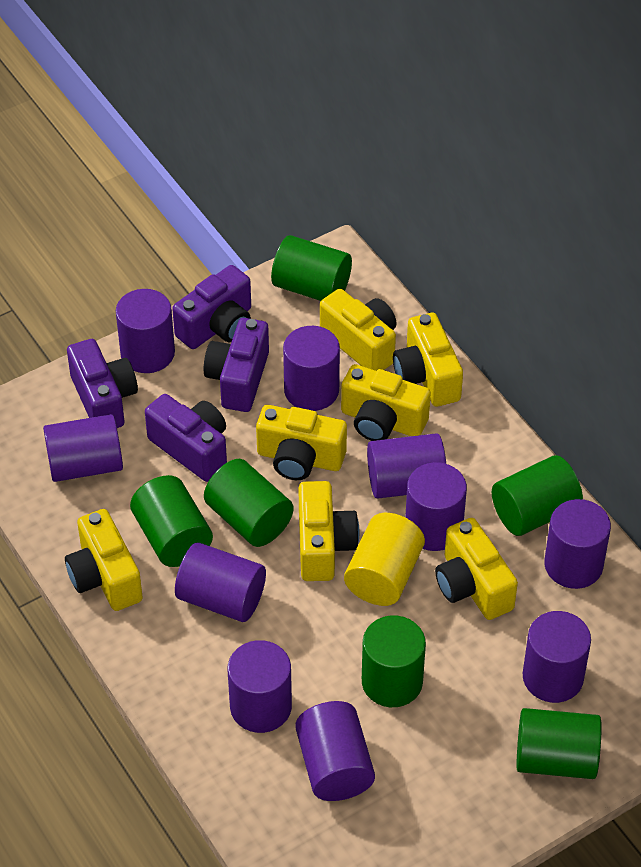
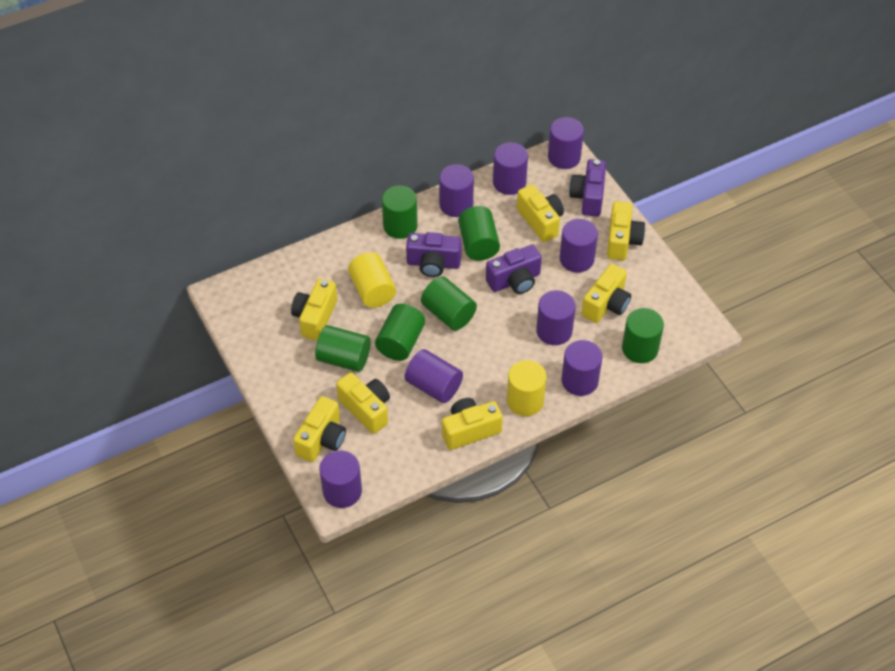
purple camera: [67,339,138,428] [145,394,227,482] [172,265,251,349] [204,318,269,412] = 4 -> [406,232,462,277] [486,245,542,294] [569,159,606,217] = 3
purple cylinder: [43,414,123,482] [116,289,175,373] [175,543,266,622] [228,640,292,733] [283,326,340,411] [295,701,375,801] [367,433,446,499] [405,462,467,551] [523,611,591,703] [544,499,611,589] = 10 -> [319,450,362,508] [405,349,463,403] [439,164,474,217] [493,142,528,195] [536,290,576,345] [548,117,584,169] [560,219,598,272] [561,340,603,396] = 8
yellow cylinder: [344,513,425,606] = 1 -> [348,252,396,308] [507,360,547,416] = 2

